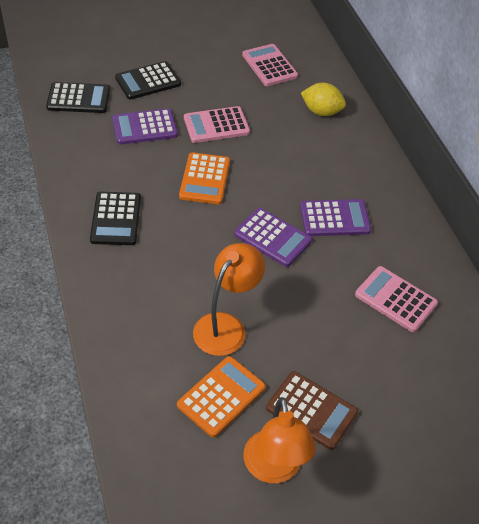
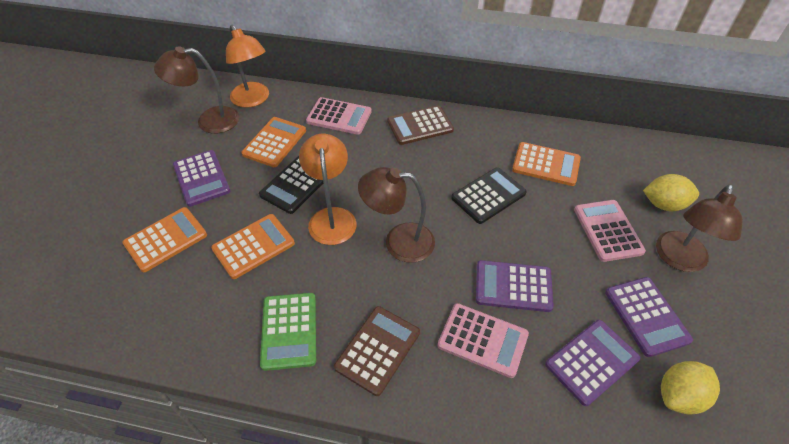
black calculator: [46,82,110,113] [90,192,141,245] [115,61,181,100] = 3 -> [259,156,323,214] [451,167,527,224] = 2
brown calculator: [266,371,358,450] = 1 -> [334,306,420,396] [387,105,454,145] = 2
brown lamp: none = 0 -> [154,46,239,134] [358,167,435,263] [656,184,743,272] = 3
green calculator: none = 0 -> [260,293,316,371] = 1
orange calculator: [177,356,266,438] [179,152,230,204] = 2 -> [122,207,207,272] [211,214,295,279] [241,117,306,167] [512,142,581,186] = 4
purple calculator: [112,108,178,145] [234,208,312,267] [300,199,371,236] = 3 -> [173,150,230,207] [476,260,554,312] [545,320,641,406] [605,277,693,357] = 4
yellow lemon: [301,83,346,116] = 1 -> [643,174,699,211] [661,361,720,415] = 2

